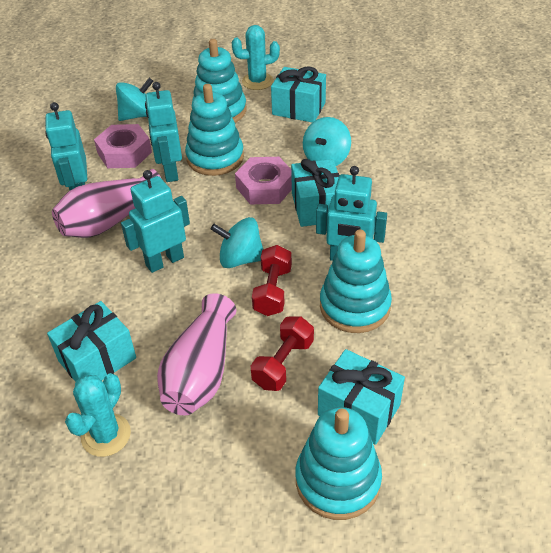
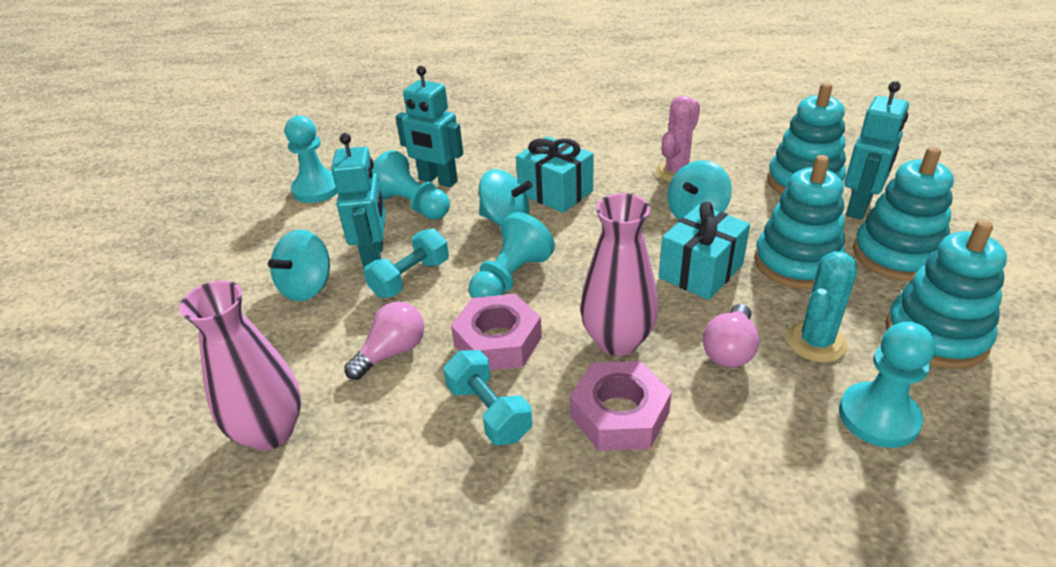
pink cactus: none = 0 -> [655,95,700,182] = 1
pink light bulb: none = 0 -> [344,302,424,380] [703,304,759,368] = 2
red dumbbell: [251,316,314,391] [252,245,292,316] = 2 -> none = 0
turquoise cactus: [65,373,131,457] [232,25,280,90] = 2 -> [786,251,857,362] = 1
turquoise dumbbell: none = 0 -> [364,228,449,298] [443,350,532,445] = 2
turquoise gift: [47,301,136,382] [271,66,326,122] [291,159,340,227] [318,349,405,445] = 4 -> [516,136,594,213] [659,202,750,300] = 2
turquoise pawn: none = 0 -> [285,115,338,203] [373,150,450,220] [469,212,555,298] [839,322,936,448] = 4
turquoise robot: [45,102,87,190] [121,170,190,273] [145,82,182,182] [316,166,387,261] = 4 -> [331,133,386,268] [396,66,463,187] [844,81,909,220] = 3

